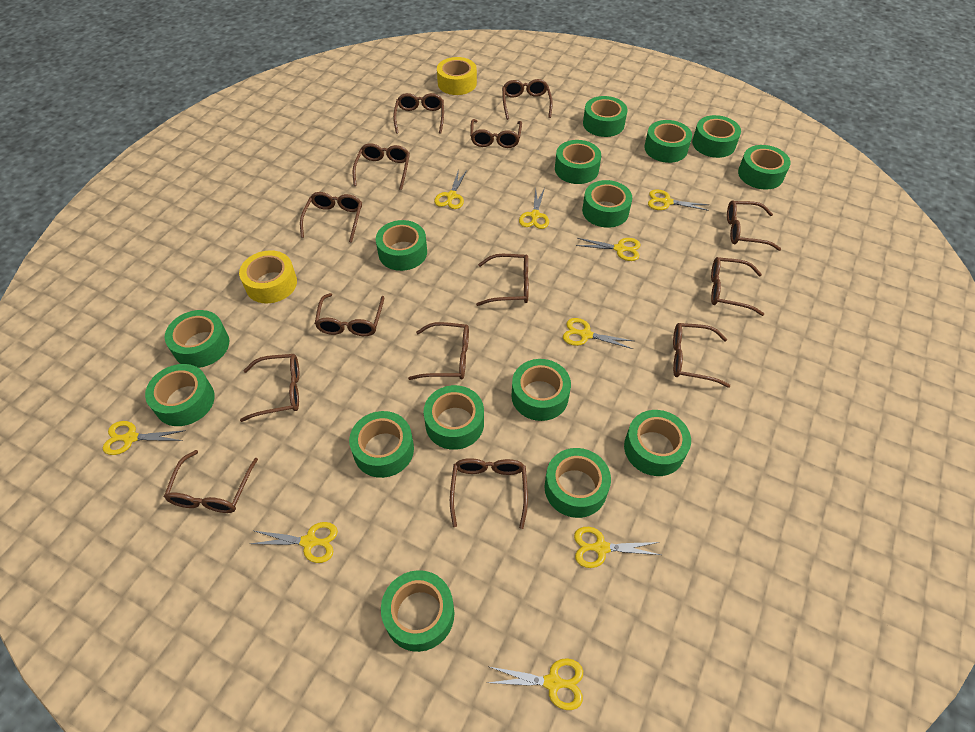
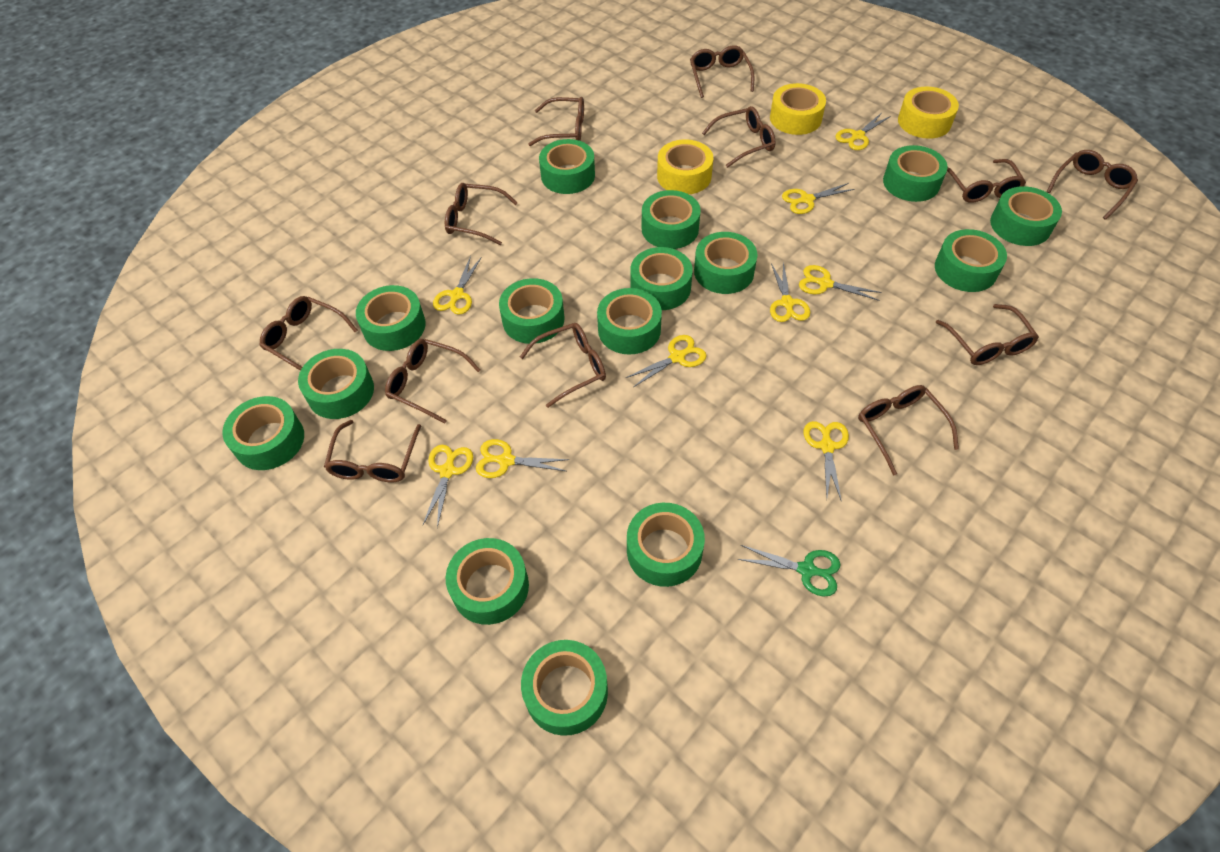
brown glasses: [164,450,258,513] [240,354,299,422] [300,192,362,243] [315,293,384,336] [353,143,410,190] [393,93,444,134] [408,322,469,380] [450,458,528,529] [470,119,522,148] [476,254,529,306] [502,79,553,120] [673,323,730,388] [711,257,764,316] [727,200,781,251] = 14 -> [260,296,358,371] [324,420,421,482] [385,339,480,424] [445,183,518,245] [520,323,606,408] [528,97,584,146] [690,45,754,98] [702,106,776,168] [858,385,959,476] [936,304,1039,365] [947,159,1026,203] [1047,150,1138,220] = 12
green scissors: none = 0 -> [738,545,841,596] = 1
yellow tape: [239,250,297,303] [437,57,477,95] = 2 -> [657,139,713,194] [770,83,826,135] [898,87,959,139] = 3

